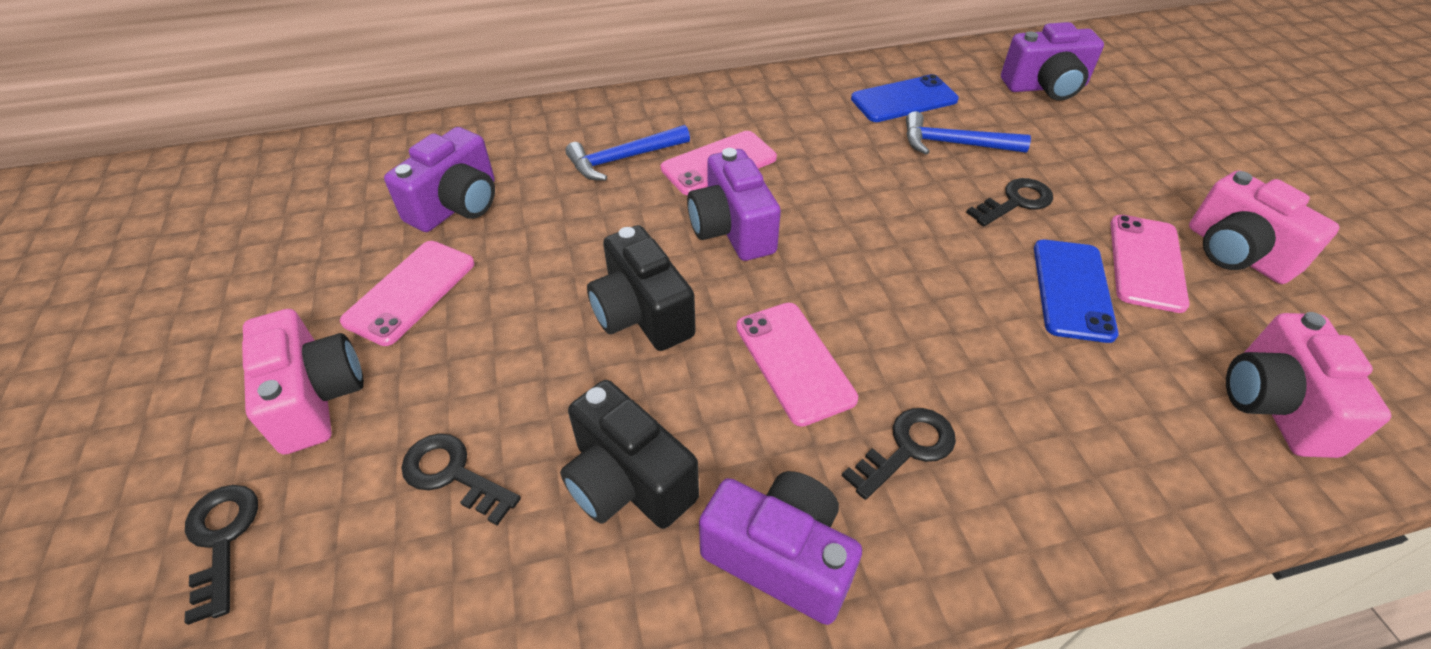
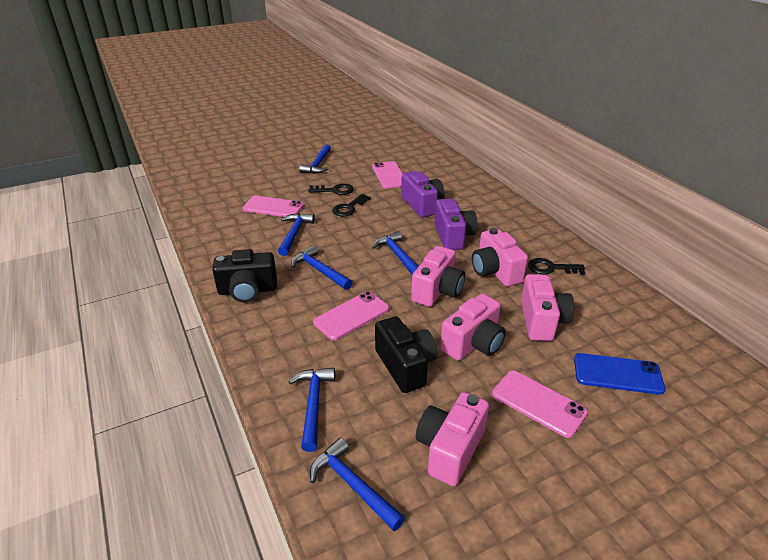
black key: [184,485,258,625] [401,433,521,525] [842,408,956,500] [966,178,1053,226] = 4 -> [308,183,354,195] [332,194,371,216] [528,258,585,275] = 3
blue hammer: [565,125,690,181] [906,111,1031,155] = 2 -> [278,213,315,256] [289,368,335,452] [291,245,352,290] [299,144,331,174] [310,437,405,531] [372,231,419,275] = 6
blue phone: [851,74,959,122] [1034,240,1119,343] = 2 -> [574,353,665,395] = 1
pink camera: [242,309,364,455] [1189,170,1340,284] [1226,312,1391,458] = 3 -> [411,246,465,307] [416,392,489,486] [440,293,506,360] [472,228,528,286] [521,274,574,341] = 5
purple camera: [384,127,495,232] [687,148,781,261] [699,471,862,625] [1001,22,1104,101] = 4 -> [401,171,444,218] [434,198,477,250] = 2

